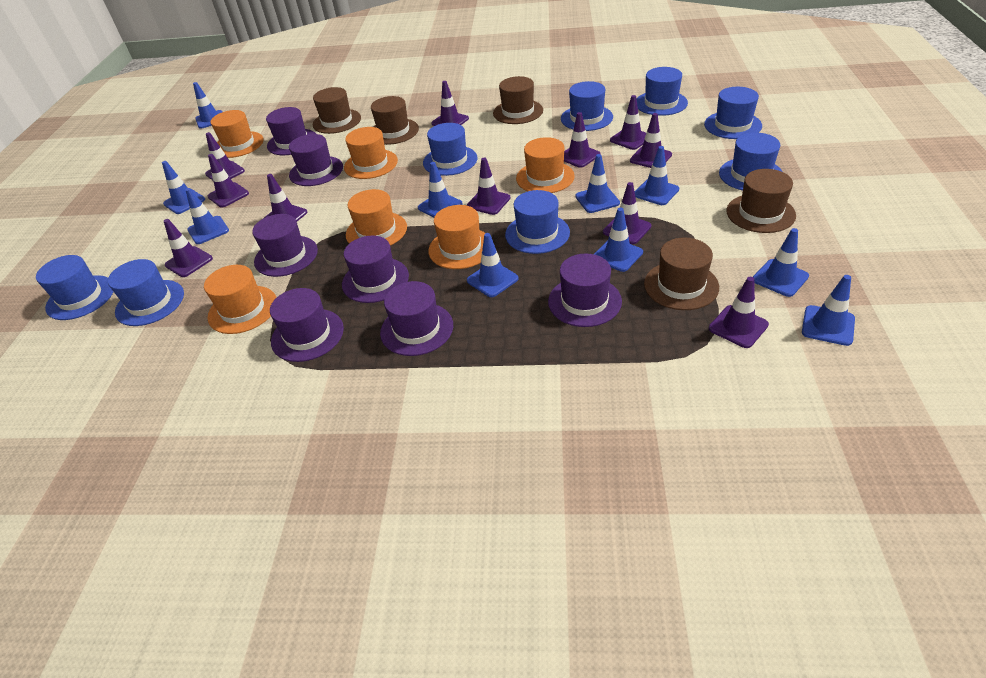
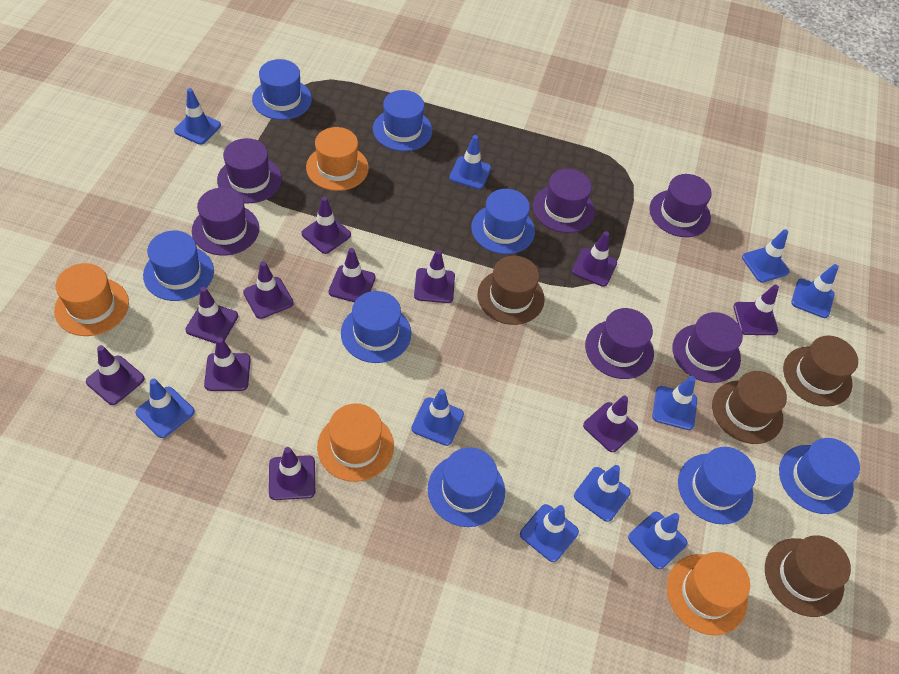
brown hat: [313,87,361,134] [371,96,419,145] [493,76,543,124] [644,238,719,310] [726,169,796,233] = 5 -> [477,256,545,325] [712,371,787,444] [765,535,851,617] [783,336,858,407] = 4
orange hat: [204,265,277,334] [211,110,264,158] [344,127,398,179] [346,189,407,246] [428,205,485,269] [516,137,575,193] = 6 -> [54,263,129,336] [306,127,369,191] [317,403,394,482] [667,552,750,635] = 4
purple hat: [252,214,318,277] [266,107,316,155] [270,288,344,362] [289,134,343,186] [342,236,409,303] [380,281,453,356] [548,254,622,327] = 7 -> [192,188,259,256] [217,138,282,204] [533,169,595,233] [585,308,654,379] [649,174,712,237] [672,312,743,383] = 6

